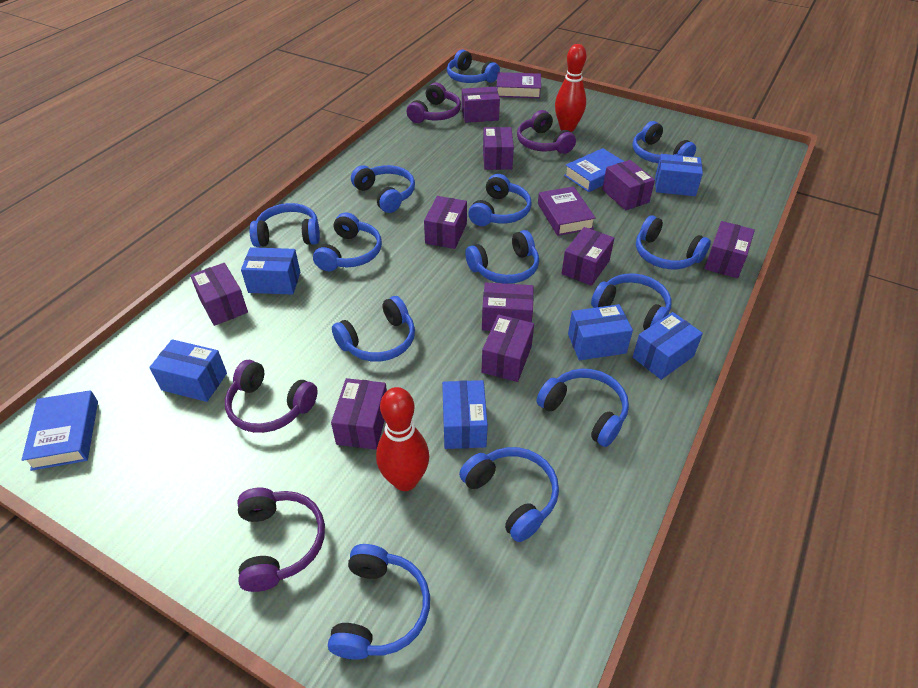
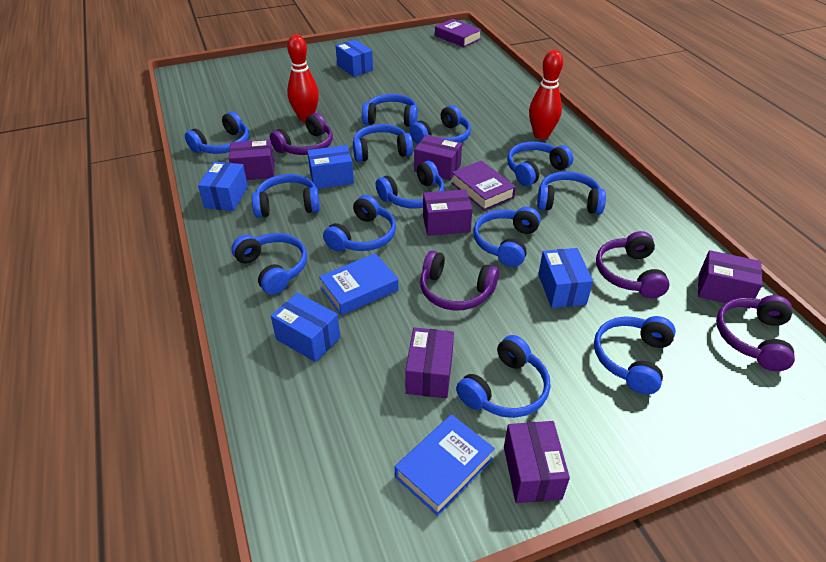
blue box: [149,339,227,402] [241,247,300,295] [442,380,488,449] [568,304,633,360] [633,312,703,380] [655,154,703,196] = 6 -> [198,161,248,211] [271,293,340,362] [307,145,354,189] [336,40,373,77] [538,248,593,308] = 5
purple box: [190,263,248,326] [331,378,387,450] [424,196,467,249] [462,87,500,123] [482,282,534,331] [482,314,534,382] [483,127,514,170] [561,227,614,286] [602,160,655,210] [704,221,755,278] = 10 -> [229,139,275,180] [405,327,454,398] [414,135,462,180] [423,189,472,236] [504,421,570,503] [698,250,763,309] = 6

